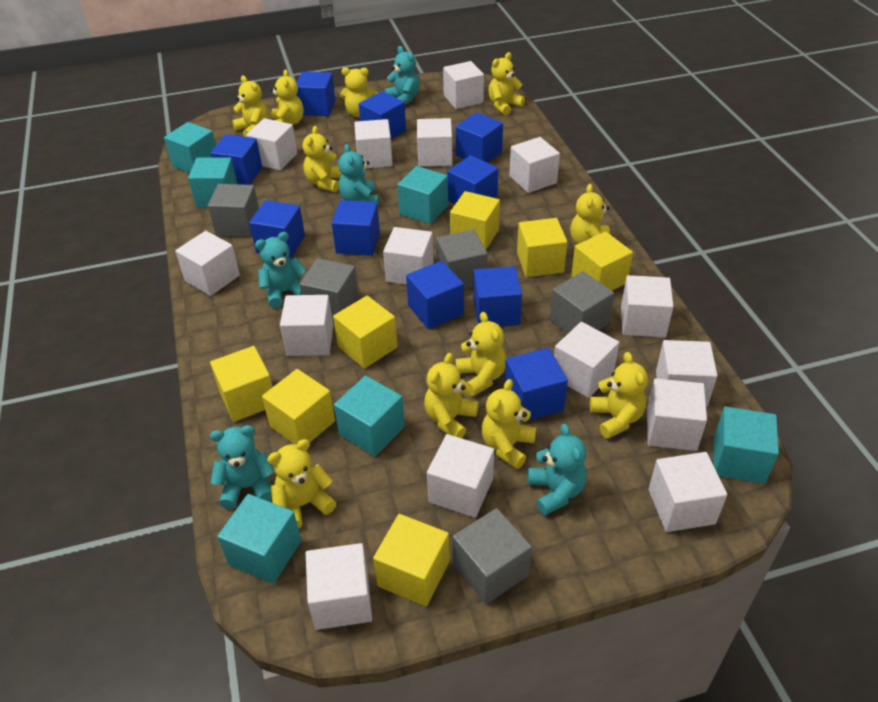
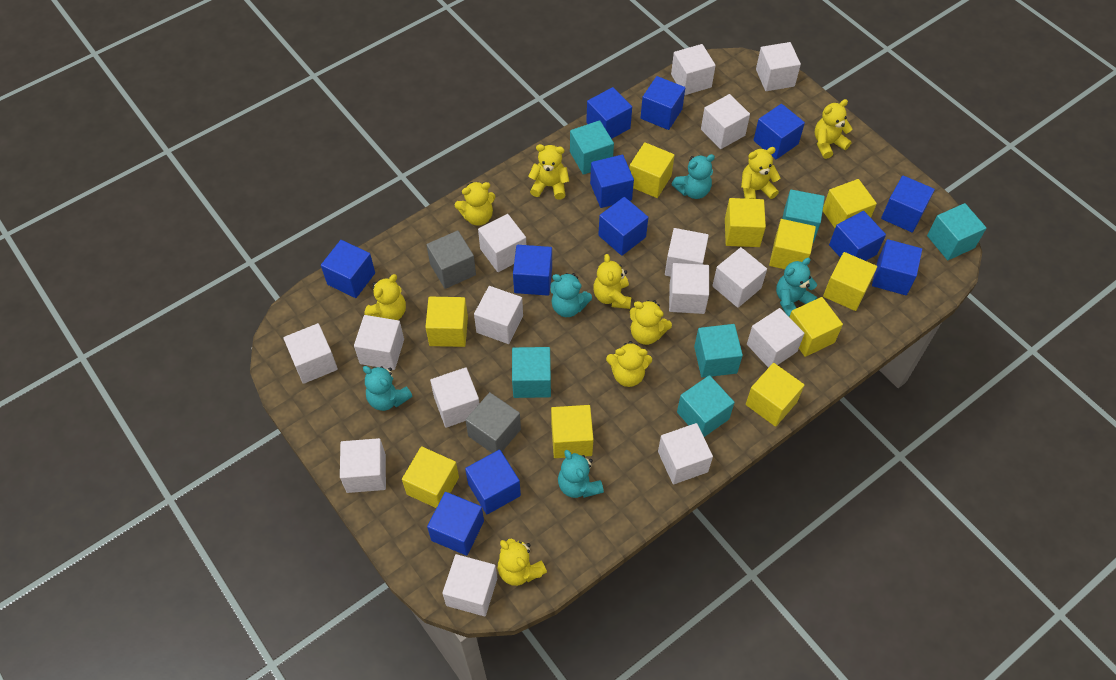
blue cube: [211,135,262,185] [249,200,305,258] [297,71,335,116] [332,200,380,256] [359,91,406,139] [406,261,464,329] [447,155,498,204] [456,112,503,163] [473,266,522,326] [504,348,568,422] = 10 -> [321,240,375,298] [427,492,484,556] [465,450,521,514] [513,245,552,296] [586,87,632,139] [590,155,634,208] [598,197,648,256] [640,76,685,130] [753,104,805,159] [829,211,886,261] [872,239,922,295] [881,175,935,233] = 12
grey cube: [208,184,259,237] [299,258,358,321] [436,229,487,289] [453,508,532,604] [550,271,614,334] = 5 -> [427,231,476,289] [465,392,521,453] = 2
yellow cube: [210,346,273,422] [262,369,335,445] [333,296,397,369] [373,514,450,606] [450,191,500,250] [517,218,567,277] [571,231,633,290] = 7 -> [402,446,459,508] [425,297,468,347] [551,405,594,458] [629,142,675,198] [725,198,766,247] [746,363,804,427] [769,219,816,269] [790,297,843,357] [823,179,877,228] [823,252,877,311] = 10
yellow teddy bear: [232,75,269,137] [267,439,336,529] [270,69,304,125] [303,126,342,192] [340,67,378,118] [424,353,479,438] [455,312,506,396] [482,379,536,469] [488,52,525,115] [570,184,610,244] [590,352,648,439] = 11 -> [364,274,406,320] [455,182,495,226] [498,539,547,586] [528,144,569,200] [593,254,631,309] [606,341,652,387] [630,300,672,345] [741,147,781,199] [814,99,852,159] = 9

